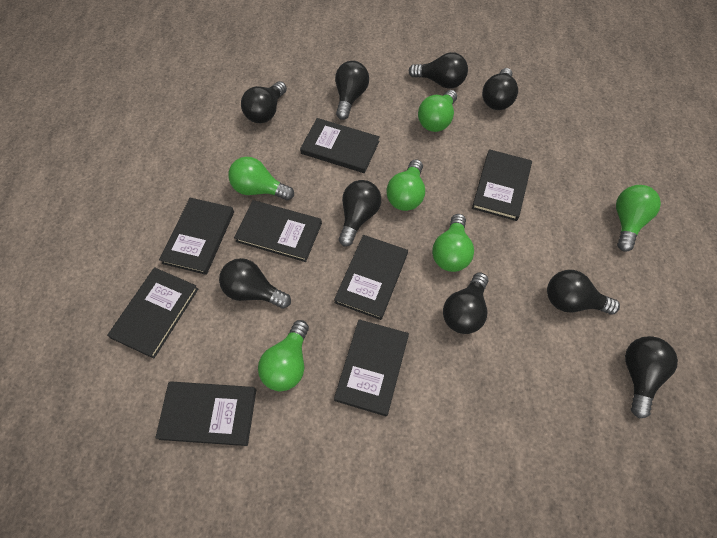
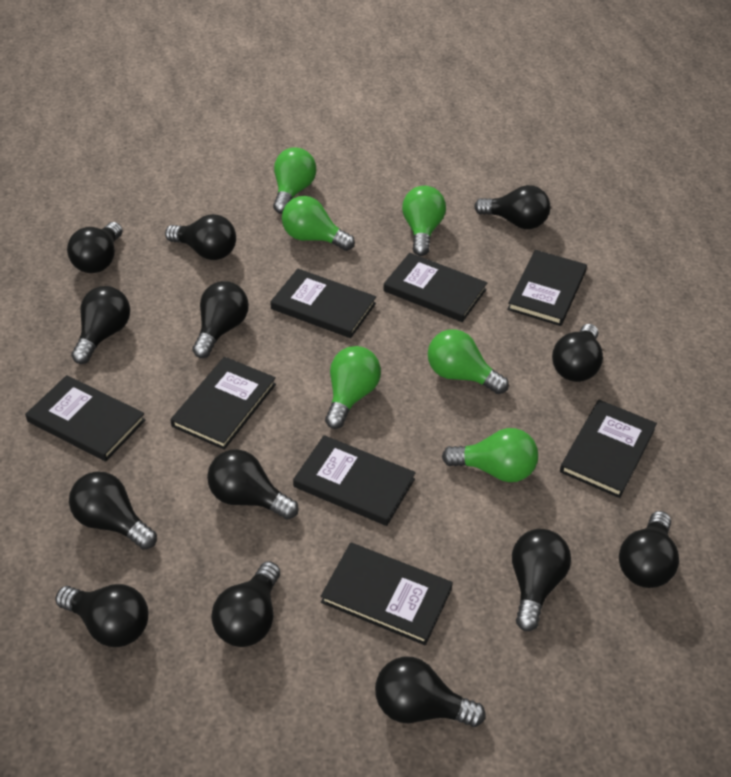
black light bulb: [219,258,291,309] [241,81,287,123] [335,61,369,120] [339,180,381,246] [409,52,468,89] [443,272,488,334] [482,68,518,110] [547,270,620,315] [625,336,678,418] = 9 -> [55,584,148,647] [67,222,123,273] [69,471,157,550] [71,286,130,364] [165,214,236,260] [192,281,249,358] [207,449,299,520] [211,561,280,647] [375,657,486,727] [474,185,550,229] [512,529,571,631] [552,324,603,382] [619,511,679,588] = 13

